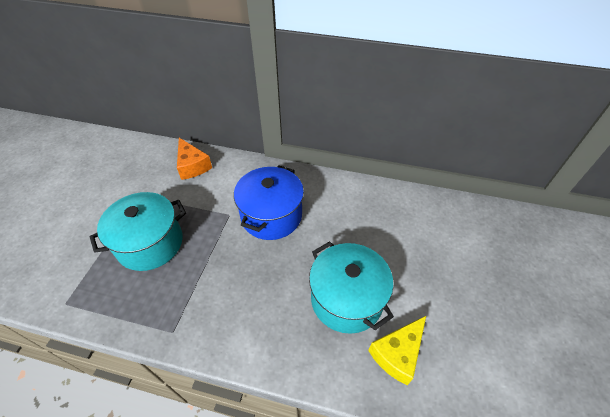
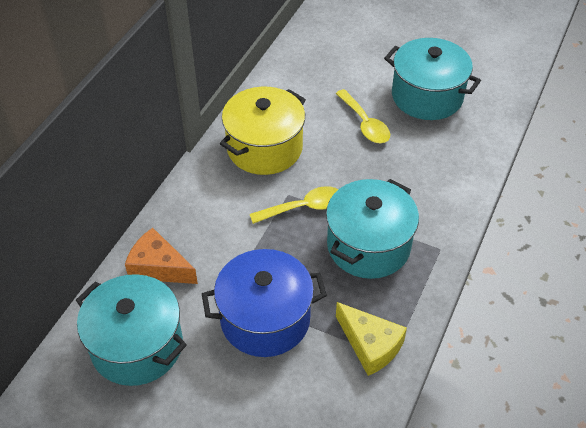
turquoise pot: [89,192,186,271] [309,241,394,334] = 2 -> [76,274,187,386] [326,179,419,279] [384,38,481,120] = 3
yellow pot: none = 0 -> [220,87,306,175] = 1
yellow spoon: none = 0 -> [250,186,339,224] [336,89,390,143] = 2

